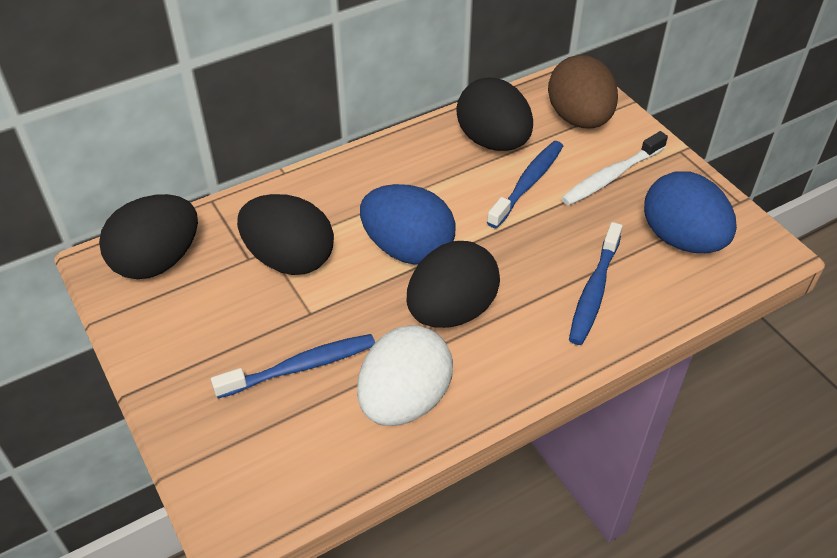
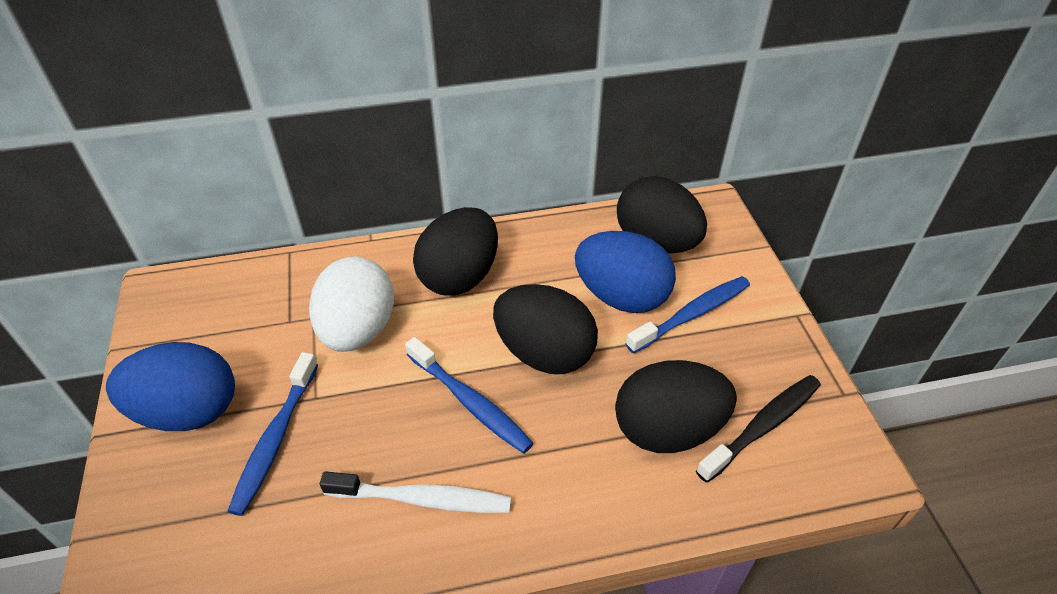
black toothbrush: none = 0 -> [696,375,821,483] = 1
brown egg: [548,55,618,128] = 1 -> none = 0

